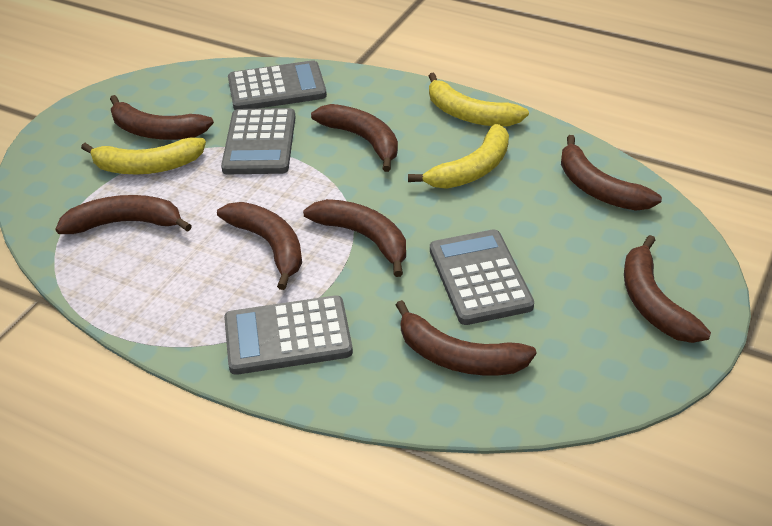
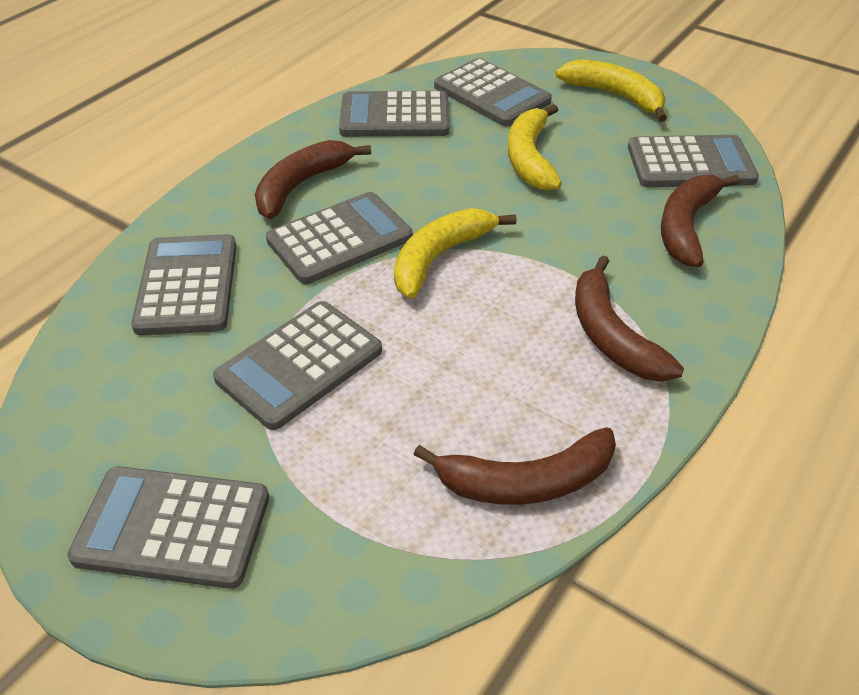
brown banana: [55,195,192,234] [110,95,214,140] [217,202,302,290] [303,199,406,277] [311,104,398,172] [396,300,536,375] [561,135,662,211] [624,235,711,343] = 8 -> [255,140,371,219] [413,427,616,505] [575,255,684,382] [661,175,740,267] = 4
grey calculator: [221,108,296,174] [224,295,353,375] [228,60,327,110] [430,229,534,325] = 4 -> [67,466,269,589] [131,234,236,336] [213,301,382,430] [266,192,412,284] [339,91,449,137] [434,58,552,126] [628,135,759,188] = 7

